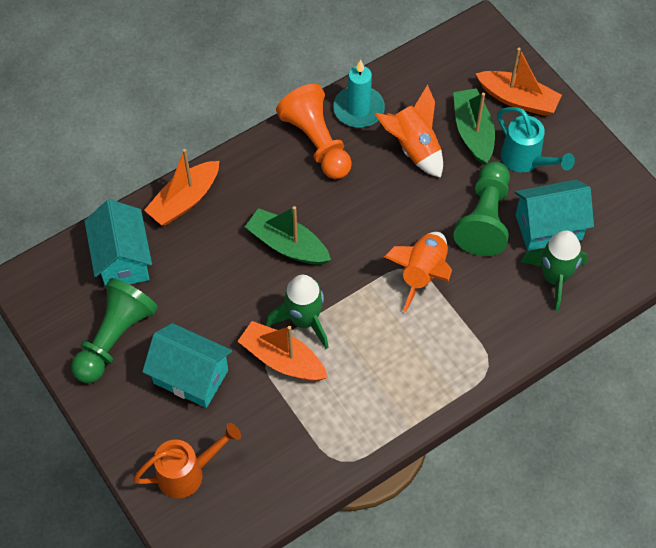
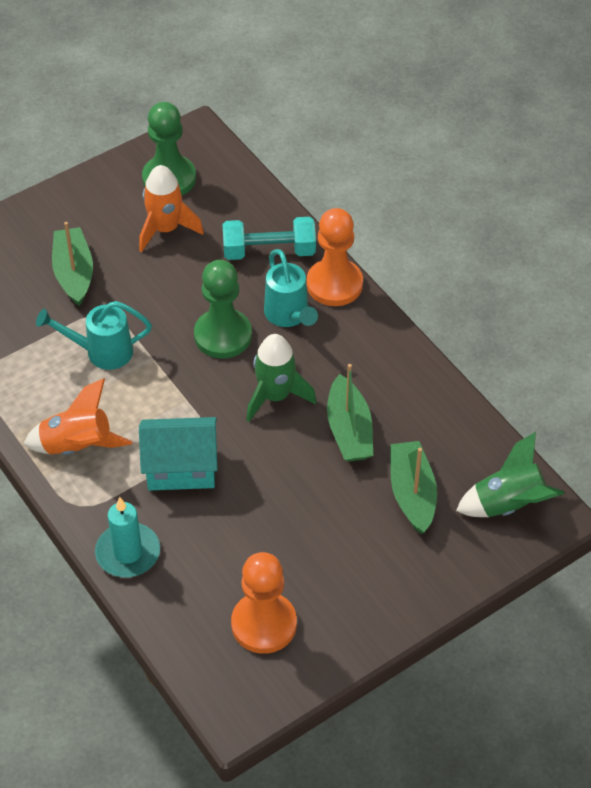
green boat: [245,206,331,265] [453,88,495,165] = 2 -> [52,222,93,306] [327,364,373,462] [390,441,437,534] = 3
orange boat: [144,149,219,225] [237,321,328,381] [475,48,562,116] = 3 -> none = 0
orange pawn: [276,84,352,179] = 1 -> [231,552,297,654] [307,208,363,306] = 2
orange watering can: [133,423,241,498] = 1 -> none = 0
turquoise dumbbell: none = 0 -> [222,217,316,260] = 1
turquoise house: [84,199,152,289] [142,323,232,408] [515,180,594,251] = 3 -> [139,417,218,491] = 1
turquoise watering can: [497,107,575,173] = 1 -> [36,301,152,370] [264,249,318,327] = 2

